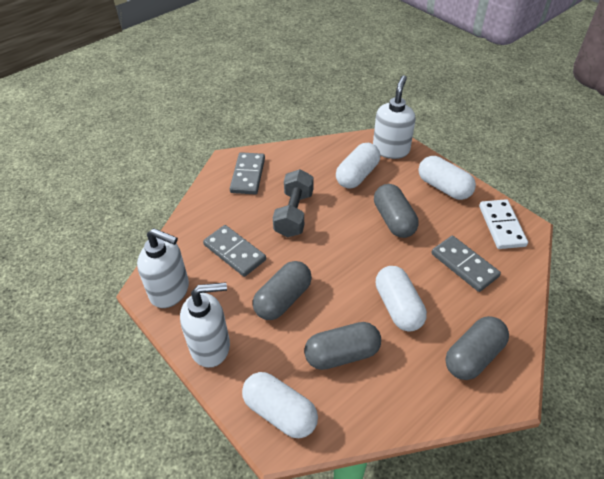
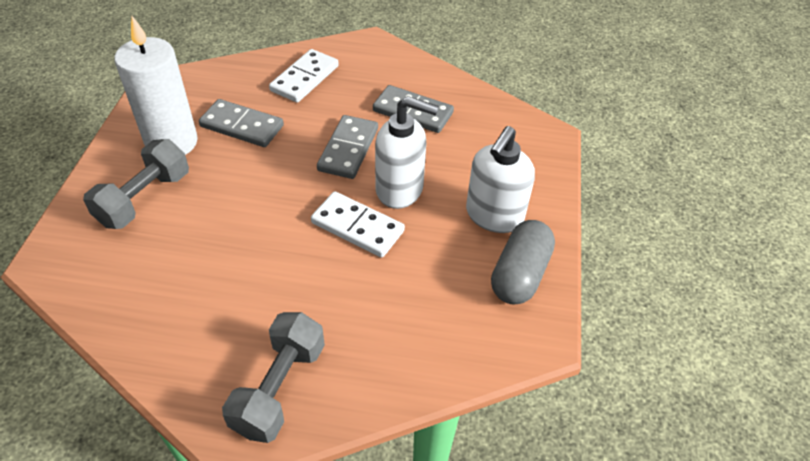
grey capsule: [253,261,312,320] [304,322,381,370] [374,184,418,238] [445,316,509,380] = 4 -> [491,220,555,305] = 1
grey dumbbell: [273,169,313,238] = 1 -> [83,139,189,229] [222,312,325,443] = 2
white candle: none = 0 -> [114,16,198,155] = 1
white capsule: [242,372,318,438] [336,143,380,189] [375,266,427,332] [419,156,476,200] = 4 -> none = 0
white domino: [479,199,528,249] = 1 -> [269,49,339,103] [311,191,405,257] = 2
white soap dispenser: [137,228,189,308] [180,282,230,368] [373,75,415,159] = 3 -> [375,96,439,209] [466,126,535,233] = 2

